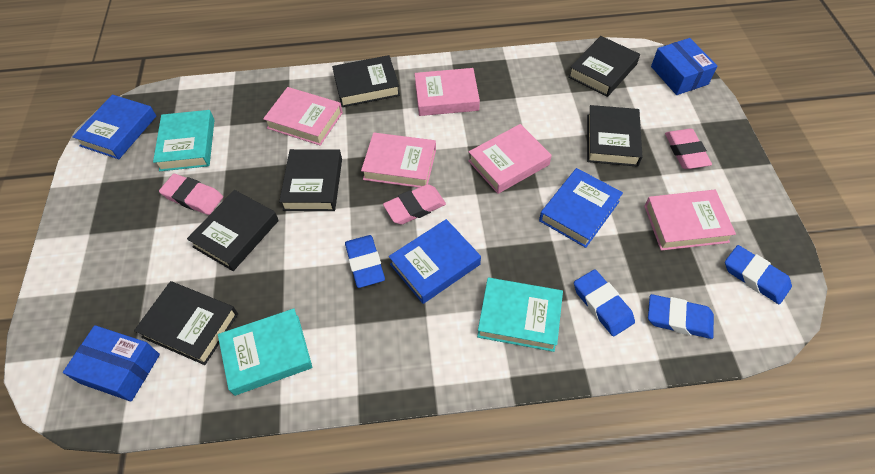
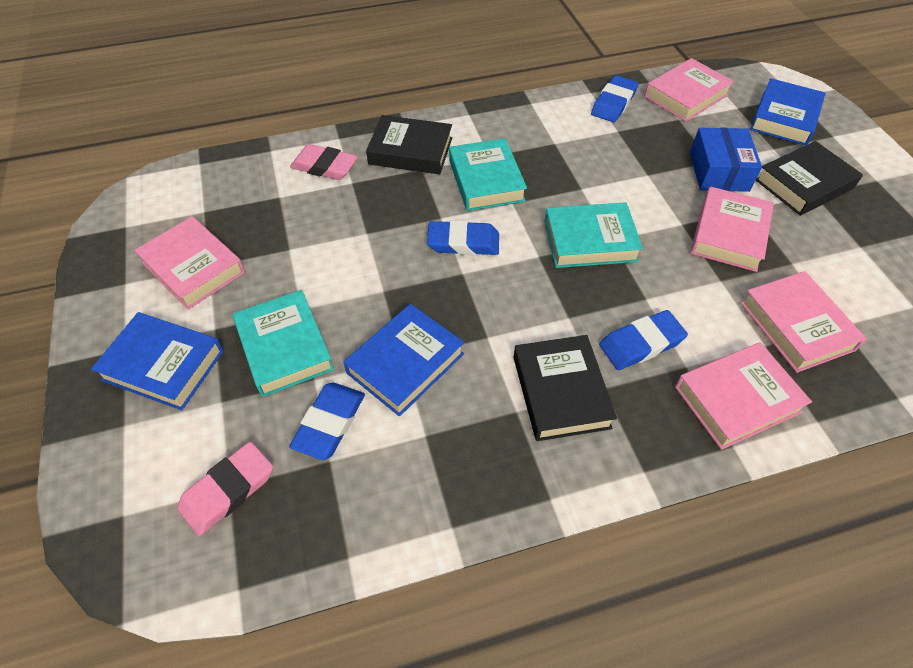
black book: [134,281,238,365] [187,190,279,271] [279,149,342,211] [332,55,400,107] [568,36,640,97] [587,105,643,167] = 6 -> [366,115,452,174] [513,335,617,441] [756,141,863,216] = 3
blue box: [63,325,160,402] [651,38,717,95] = 2 -> [690,128,762,192] = 1
pink eraser: [159,174,223,215] [383,184,446,224] [665,129,712,169] = 3 -> [177,442,273,536] [290,144,358,180] = 2

